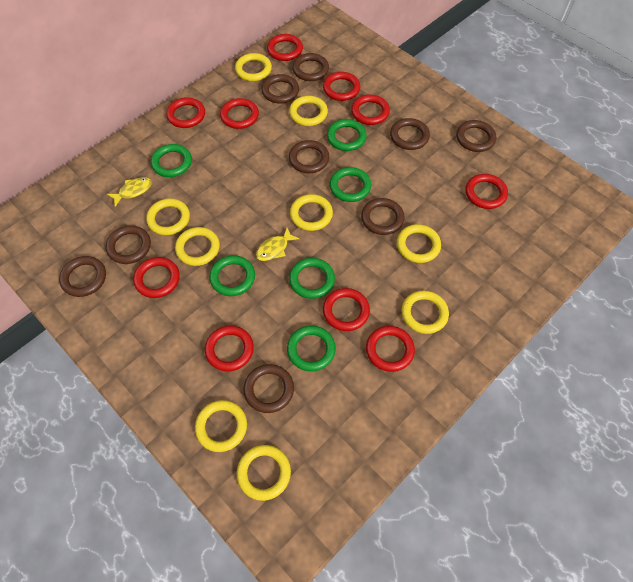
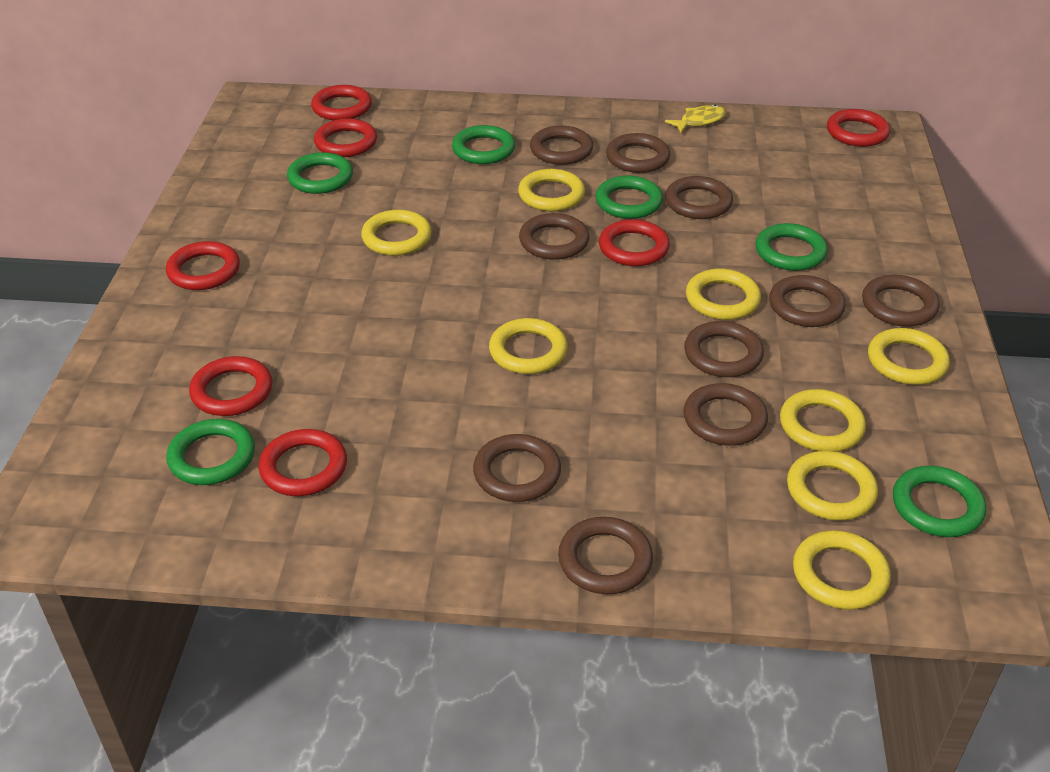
brown ring: [59,256,106,297] [106,225,151,264] [243,364,294,413] [262,74,299,104] [289,140,329,173] [292,53,329,81] [361,198,404,235] [390,118,430,150] [456,120,496,152] = 9 -> [473,434,561,502] [519,213,590,260] [530,126,593,165] [558,517,653,594] [606,133,670,173] [665,176,733,219] [683,383,768,446] [684,321,764,377] [769,275,846,327] [862,275,940,327] = 10
red ring: [133,257,180,298] [166,97,205,128] [205,325,254,372] [220,98,259,129] [267,34,303,61] [323,72,360,101] [323,288,370,331] [351,95,390,125] [366,326,415,372] [466,174,508,209] = 10 -> [166,241,240,290] [189,356,273,416] [259,429,347,496] [311,85,372,120] [314,119,377,157] [599,219,670,266] [827,109,890,147] = 7
yellow fish: [107,177,152,207] [256,228,299,261] = 2 -> [665,105,726,133] = 1
yellow ring: [146,198,190,235] [175,227,220,266] [195,400,247,452] [235,53,272,81] [237,445,291,501] [289,96,328,126] [290,194,333,231] [397,224,441,263] [401,290,449,334] = 9 -> [361,209,432,256] [489,318,568,374] [518,169,585,211] [686,268,761,320] [780,389,866,452] [787,451,878,521] [793,530,891,610] [868,328,950,385] = 8

